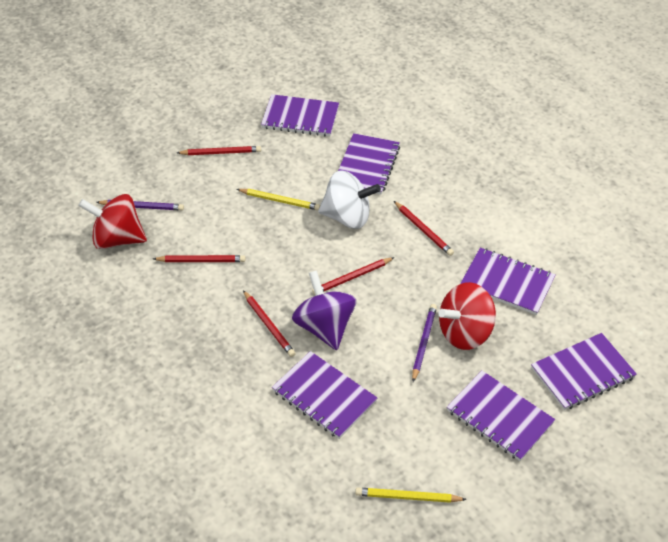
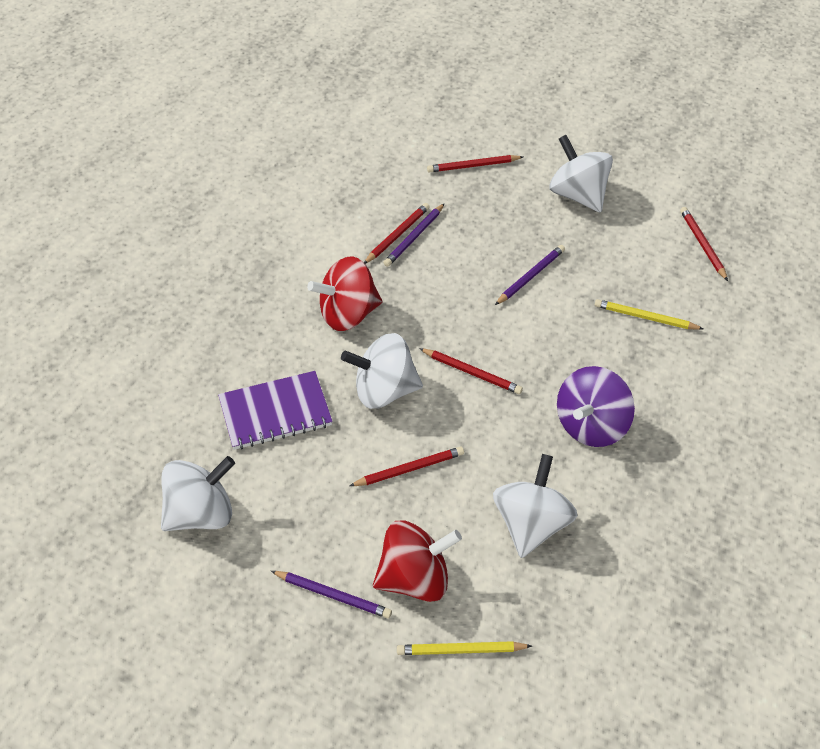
purple notebook: [261,94,339,136] [272,351,377,439] [338,133,400,194] [447,371,555,461] [460,248,556,315] [531,333,637,410] = 6 -> [218,371,333,450] = 1
purple pencil: [96,200,184,210] [412,304,437,382] = 2 -> [271,571,392,619] [383,203,445,267] [495,245,565,305] = 3
white spinning top: [318,171,381,229] = 1 -> [161,456,235,531] [341,333,423,409] [493,454,578,558] [549,135,613,212] = 4

